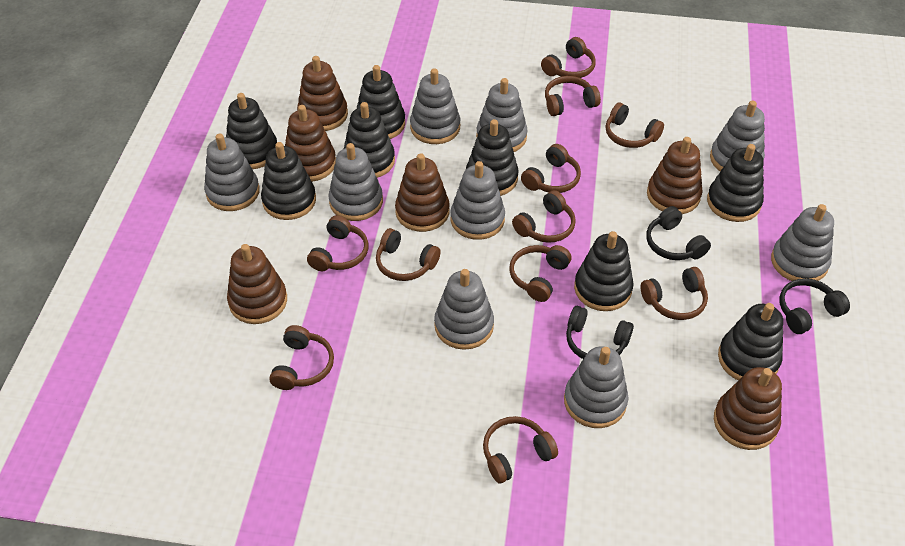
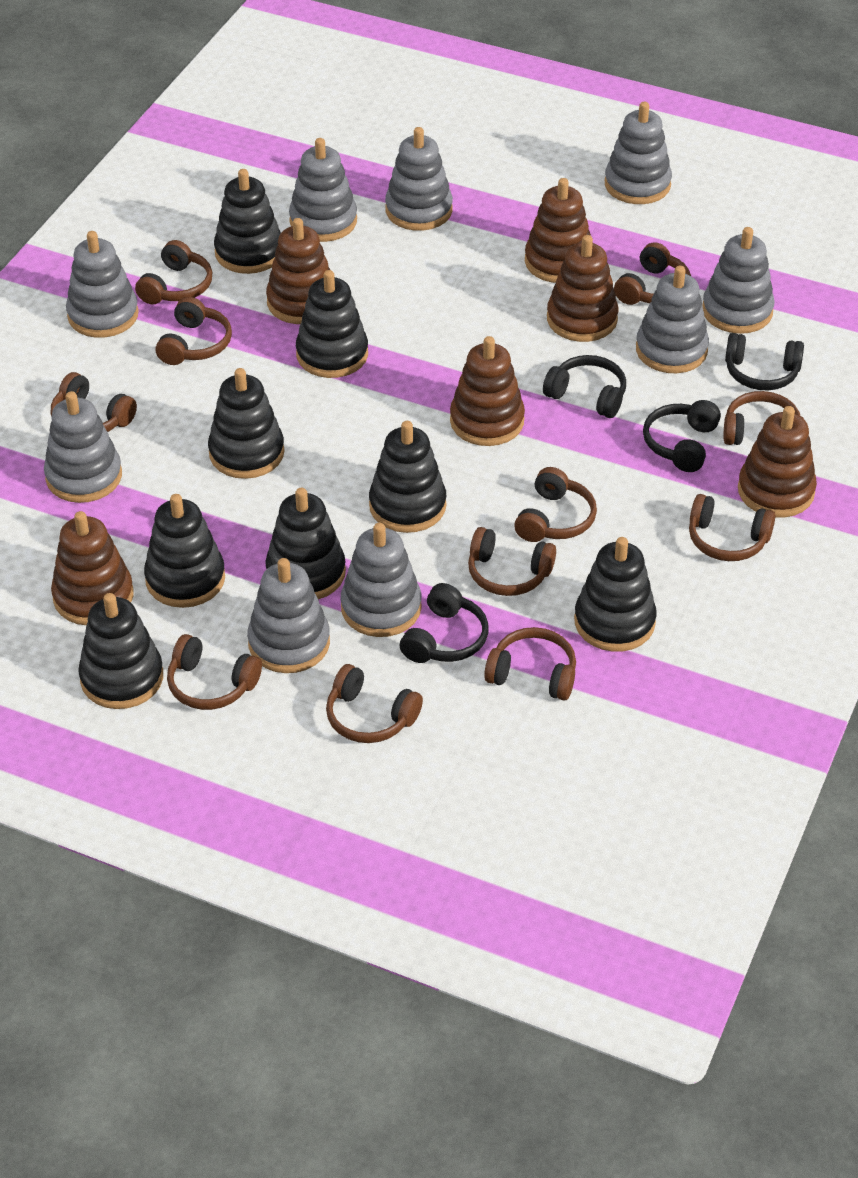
black headphones: [566,306,634,359] [646,206,711,260] [779,278,850,334] = 3 -> [400,583,488,663] [543,355,626,418] [643,400,721,472] [725,333,804,390] = 4

